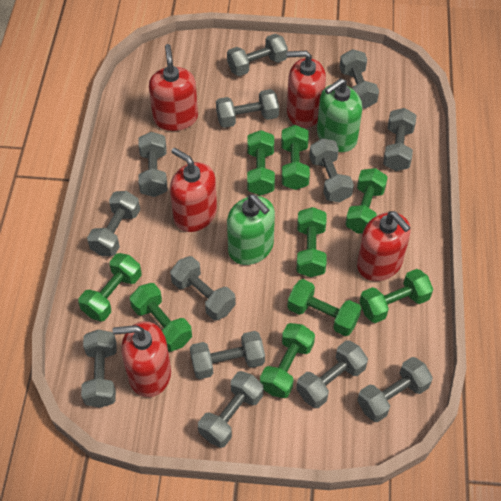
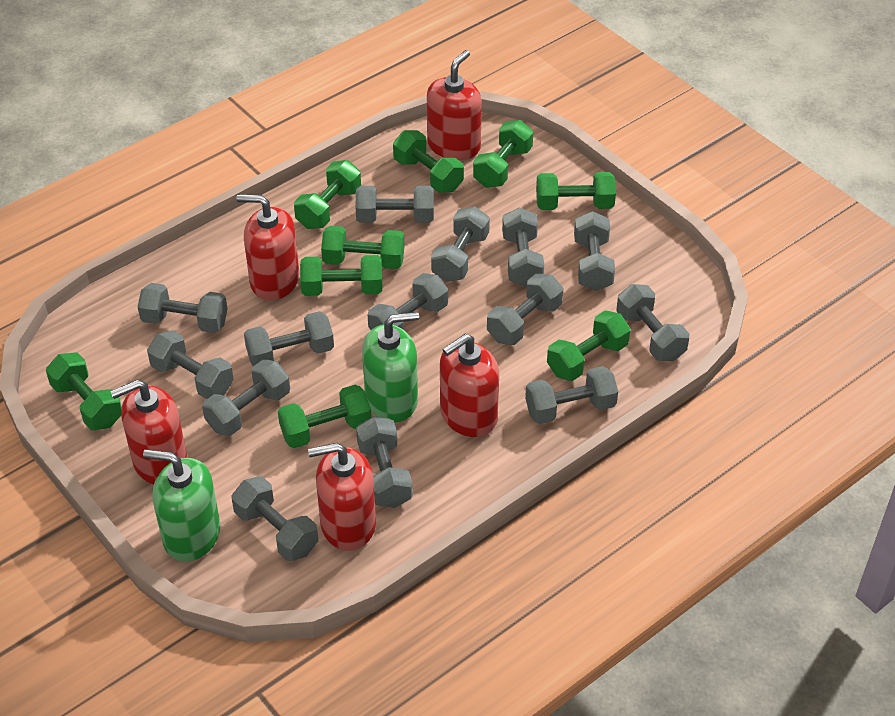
grey dumbbell: [81,329,117,408] [87,191,140,256] [138,132,167,197] [170,256,236,320] [190,331,265,379] [198,371,264,448] [216,89,279,128] [227,34,288,76] [296,340,368,408] [309,138,354,202] [340,49,379,109] [357,357,433,422] [383,108,417,171] = 13 -> [137,283,227,333] [147,330,234,399] [202,359,290,436] [231,476,318,561] [244,311,334,366] [356,186,434,223] [356,416,413,508] [368,273,448,330] [431,207,490,282] [487,273,563,345] [502,207,544,287] [525,366,618,424] [574,211,615,291] [616,284,689,361] = 14

